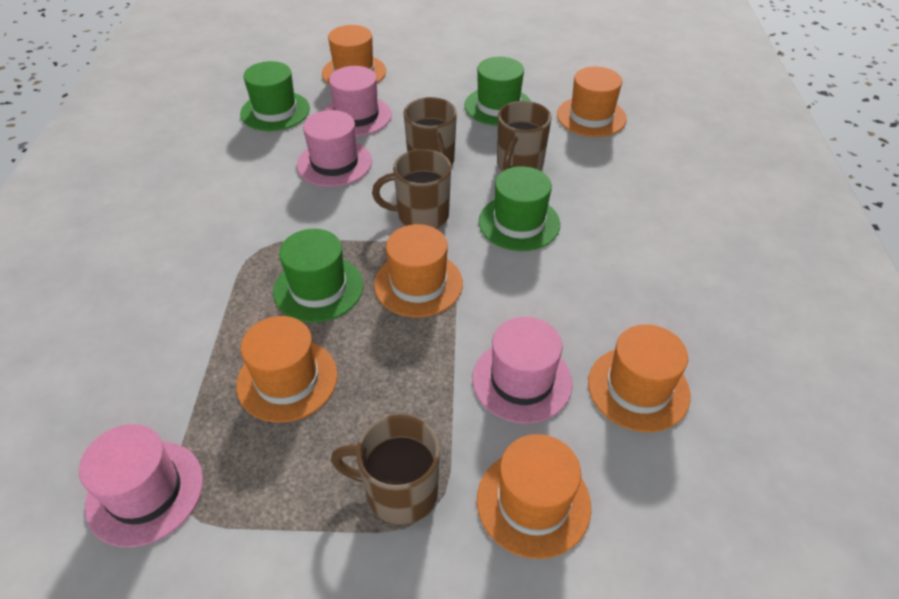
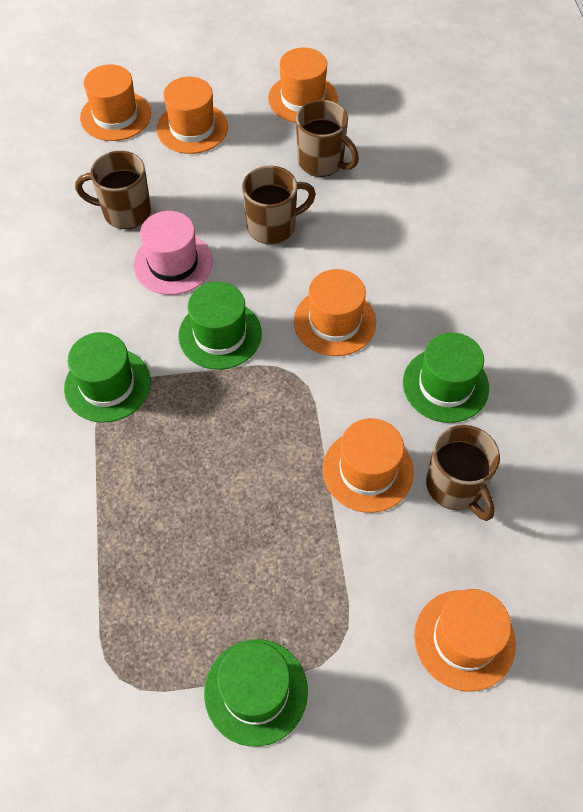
pink hat: [79,424,203,547] [297,110,372,187] [324,66,392,136] [472,317,573,424] = 4 -> [133,211,213,295] = 1

